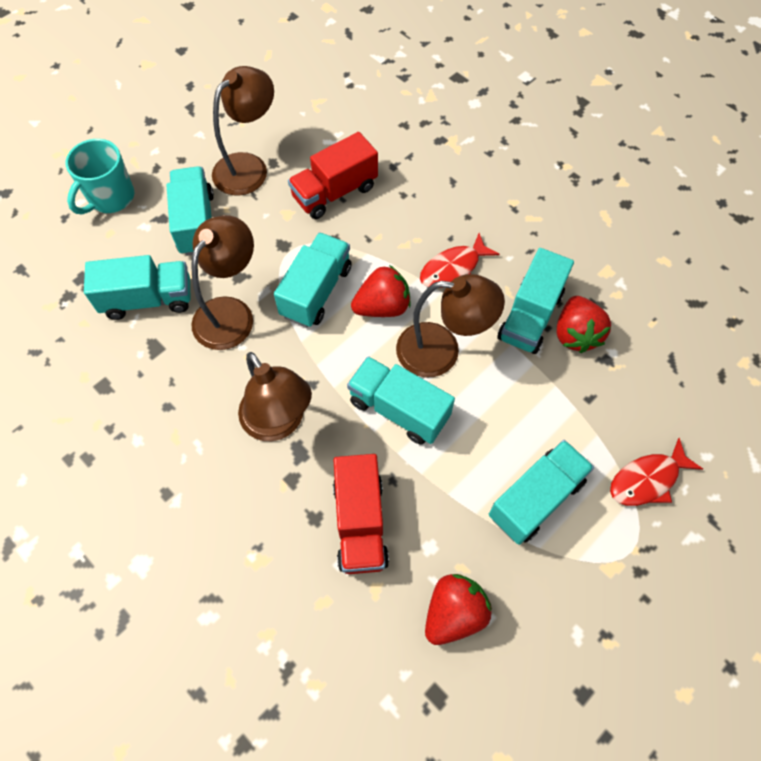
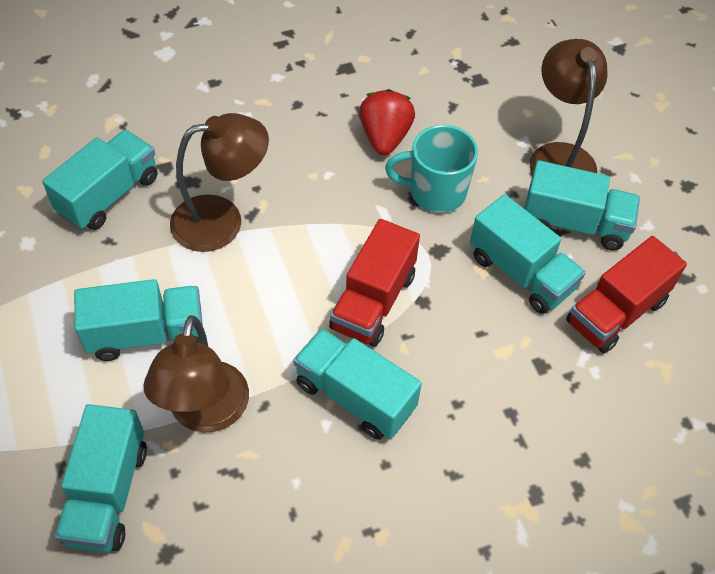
brown lamp: [191,215,254,350] [212,66,274,196] [238,352,312,441] [396,274,505,378] = 4 -> [143,315,249,432] [170,113,269,252] [530,39,608,174] = 3
red fish: [420,233,500,288] [610,438,703,506] = 2 -> none = 0
red strawberry: [351,265,411,317] [425,574,492,645] [557,296,611,353] = 3 -> [359,89,415,155] = 1

